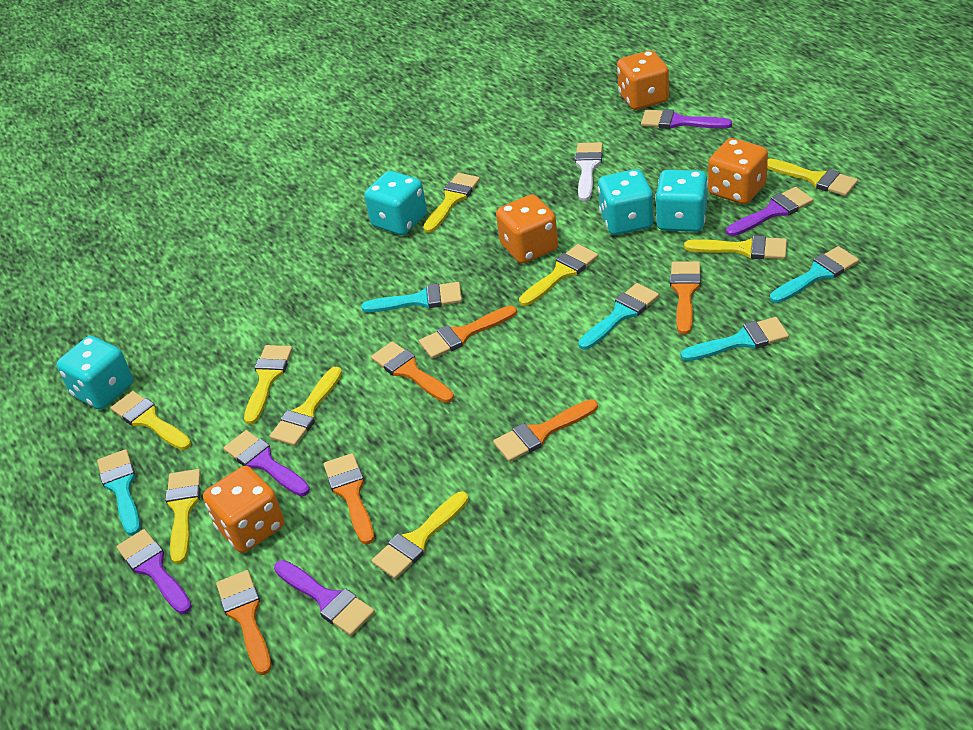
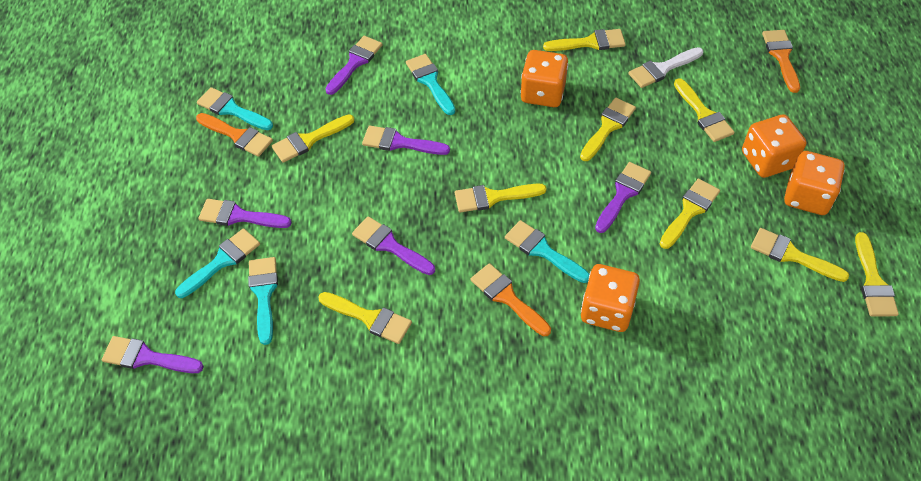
orange brush: [216,570,271,675] [324,453,374,545] [371,341,454,403] [419,305,517,359] [493,399,598,462] [670,261,701,335] = 6 -> [196,113,273,157] [470,263,551,336] [762,30,800,93] = 3
purple brush: [116,529,192,614] [224,430,310,496] [274,560,375,636] [641,109,732,129] [726,187,813,236] = 5 -> [102,336,204,373] [199,199,292,228] [326,36,382,95] [352,216,435,275] [362,125,450,155] [595,162,651,233] = 6
turquoise dice: [57,336,133,410] [364,171,427,235] [598,169,654,235] [655,170,708,232] = 4 -> none = 0

